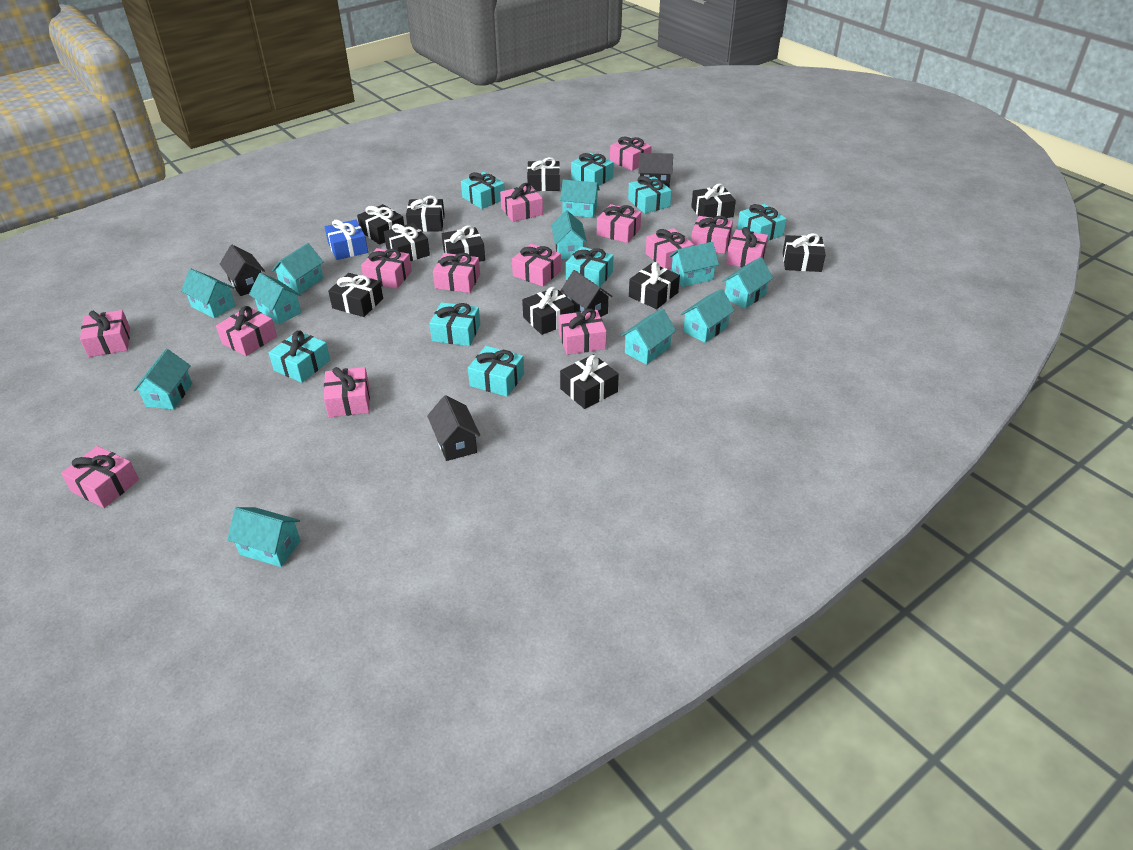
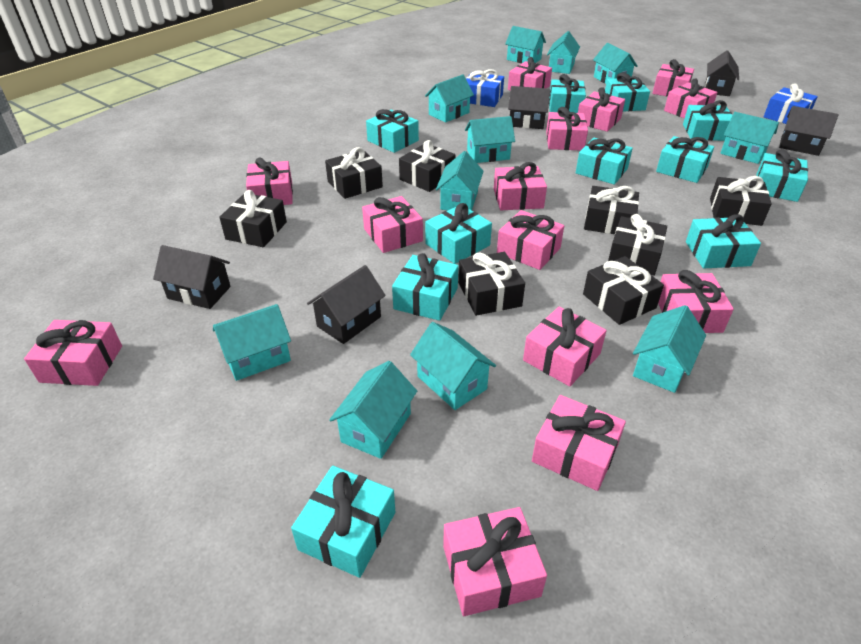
black gift: [328,273,383,317] [357,204,404,245] [384,223,430,261] [406,196,445,232] [442,225,485,262] [522,287,575,335] [527,157,560,191] [560,354,619,409] [629,262,680,309] [691,184,736,218] [783,233,826,272] = 11 -> [219,190,287,247] [325,147,383,199] [399,140,456,192] [458,252,525,316] [583,256,664,325] [584,186,639,234] [608,214,667,276] [710,176,772,226] = 8
black house: [220,245,265,296] [427,395,480,461] [560,270,613,317] [639,153,673,188] = 4 -> [153,245,231,309] [307,265,386,344] [508,86,551,129] [705,50,739,96] [779,106,838,156] = 5
blue gift: [325,219,368,260] = 1 -> [466,69,504,107] [764,83,818,124] = 2
turquoise gift: [269,330,330,383] [429,302,480,346] [461,172,505,209] [468,346,524,397] [566,246,613,287] [571,153,614,186] [628,176,672,214] [738,204,786,241] = 8 -> [291,466,395,578] [366,109,419,153] [392,253,459,321] [425,203,492,264] [549,74,586,113] [576,138,633,185] [605,73,650,111] [656,136,714,183] [683,100,733,141] [686,214,761,268] [756,149,808,202] = 11

